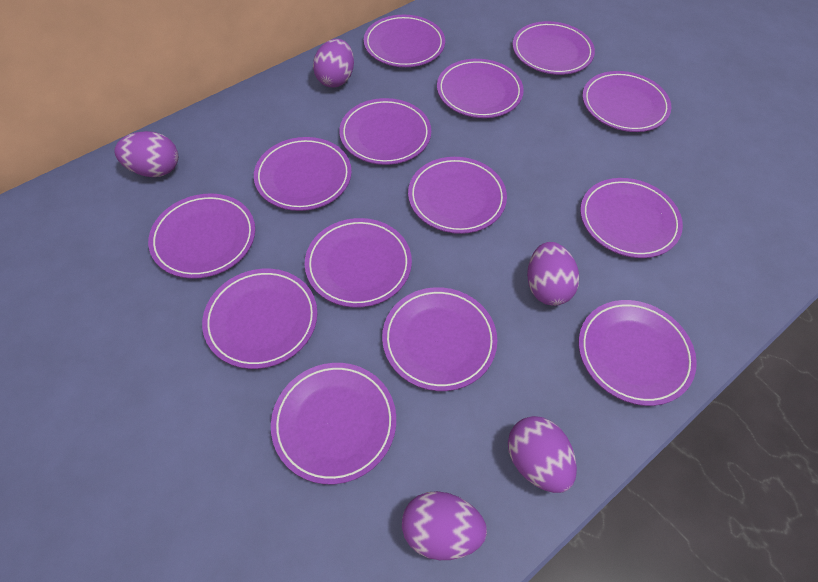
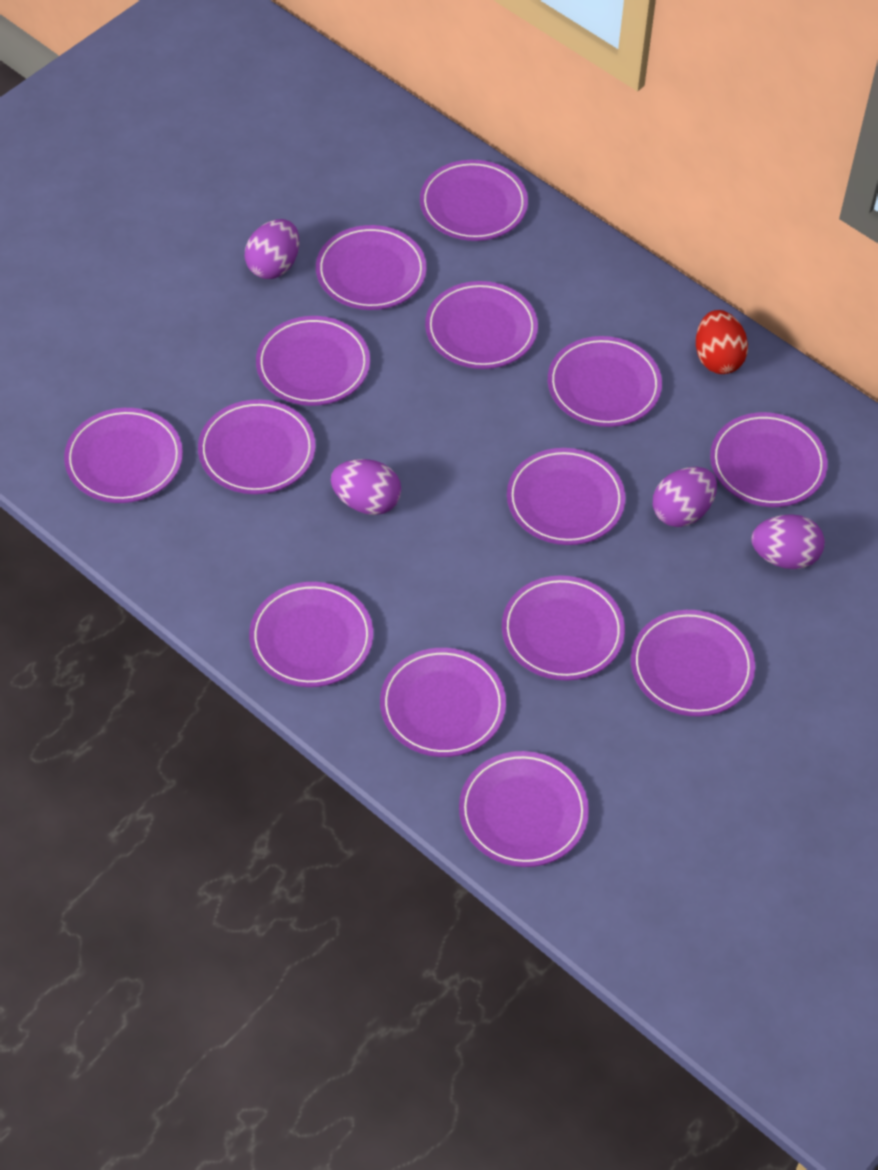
purple egg: [114,131,178,177] [313,39,354,87] [402,491,487,560] [508,416,577,493] [527,242,579,306] = 5 -> [245,219,299,279] [331,459,401,515] [653,467,717,527] [751,514,825,569] = 4
red egg: none = 0 -> [696,310,748,374] = 1

